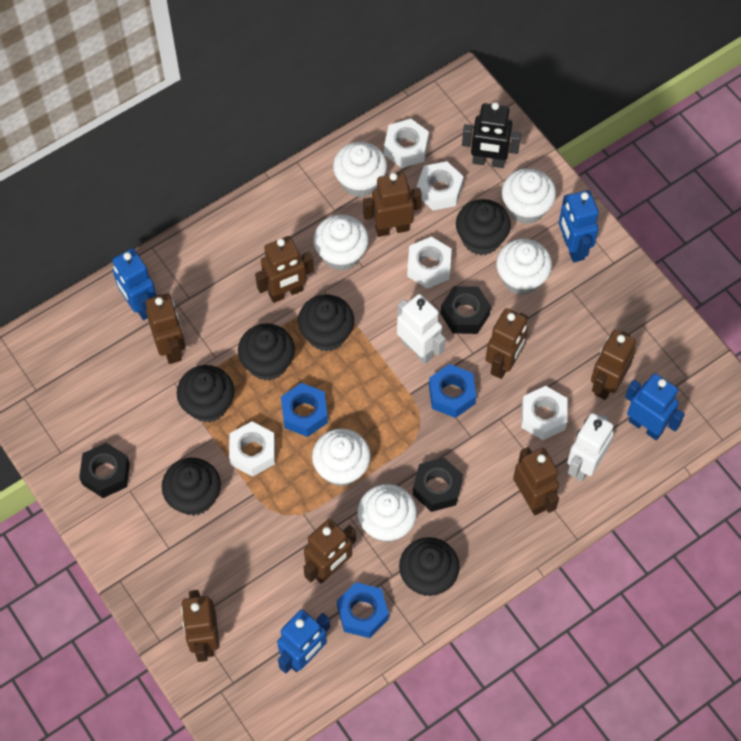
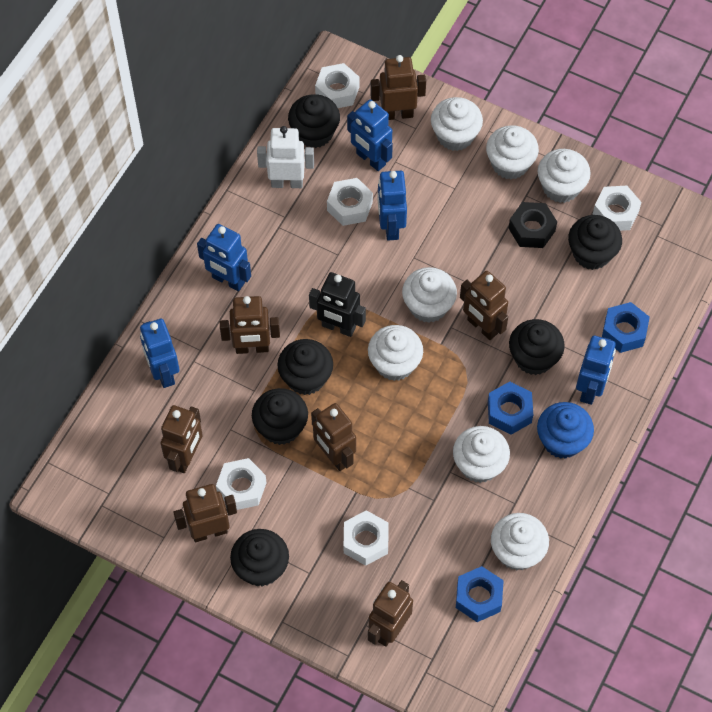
black nut: [79,443,130,498] [413,458,463,512] [441,286,491,334] = 3 -> [508,202,557,248] = 1
blue cupcake: none = 0 -> [537,402,594,459] = 1
blue robot: [113,248,156,320] [277,609,330,674] [559,190,599,262] [625,373,685,440] = 4 -> [140,318,180,388] [197,224,251,291] [347,99,393,171] [377,171,407,240] [576,336,616,405] = 5
brown robot: [145,294,185,364] [181,590,219,662] [255,236,314,303] [304,519,356,584] [363,173,422,237] [486,308,528,379] [513,447,559,515] [591,330,636,400] = 8 -> [160,405,203,473] [173,484,237,542] [220,296,280,354] [311,403,356,471] [368,580,413,647] [370,55,426,120] [460,271,508,340] = 7
white cupcake: [312,428,371,487] [313,214,369,271] [333,142,387,197] [357,484,417,542] [496,239,552,295] [502,168,556,224] = 6 -> [368,325,423,381] [402,267,457,323] [431,97,483,151] [453,426,510,483] [486,125,539,179] [491,513,549,570] [538,149,591,203] = 7
white robot: [397,294,446,364] [567,413,614,482] = 2 -> [257,126,314,188] = 1

